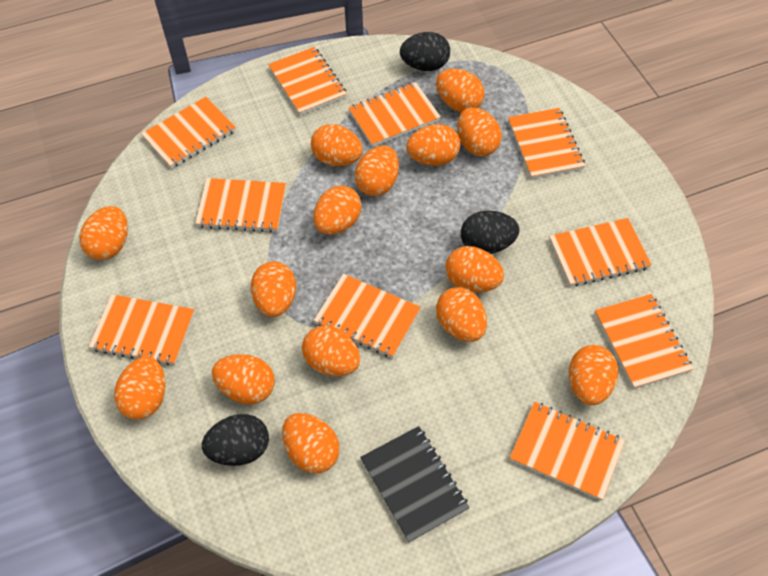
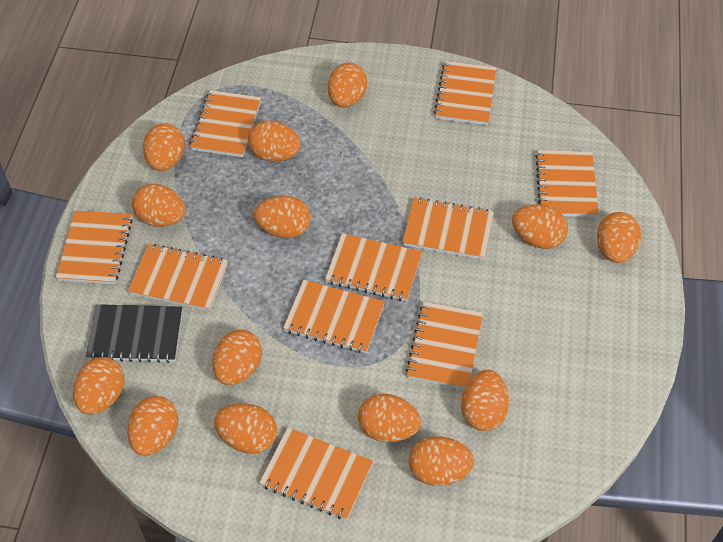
black egg: [202,414,269,466] [400,32,450,71] [461,211,519,254] = 3 -> none = 0
orange egg: [79,206,128,260] [114,356,166,420] [212,354,275,404] [251,261,296,317] [282,413,340,473] [302,326,360,376] [311,124,363,166] [313,186,361,235] [355,145,399,196] [406,124,460,166] [436,69,485,112] [436,287,487,342] [445,246,504,292] [457,107,502,156] [569,345,618,405] = 15 -> [73,357,125,415] [127,396,179,456] [132,184,185,227] [143,123,185,171] [212,330,262,385] [214,403,277,454] [248,121,301,162] [254,196,311,238] [328,63,367,108] [358,394,421,442] [409,436,474,486] [461,370,509,431] [512,205,568,249] [597,212,641,263] = 14

